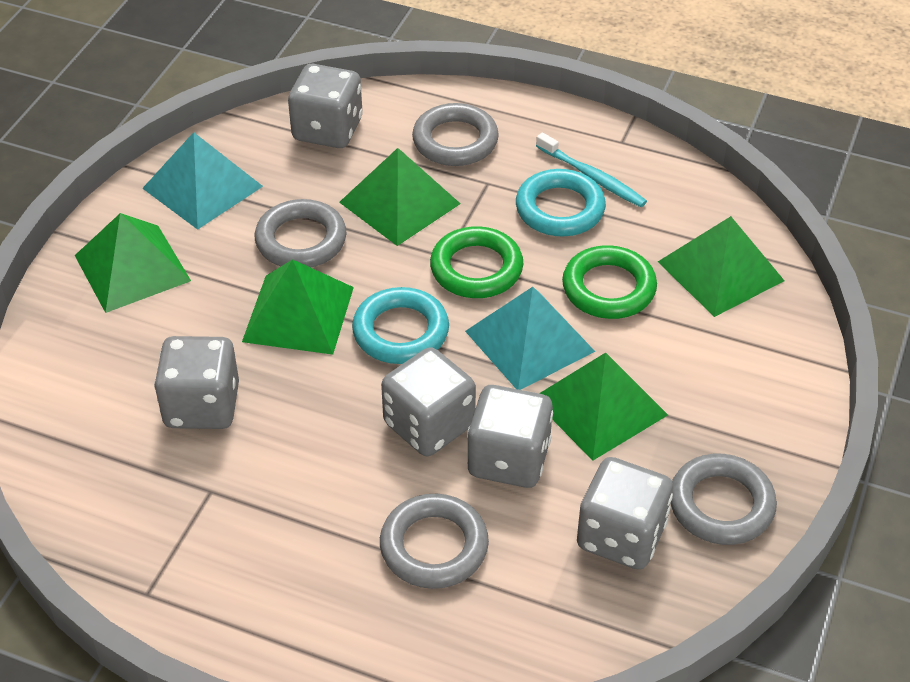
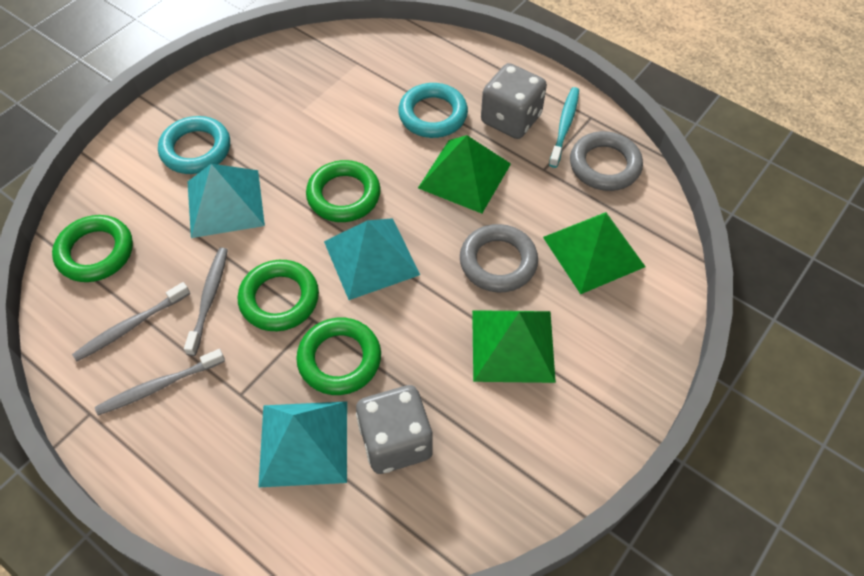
green pyramid: [75,213,191,313] [242,259,354,355] [339,148,461,246] [539,352,668,461] [658,216,784,317] = 5 -> [418,135,511,214] [472,310,556,383] [543,212,646,294] = 3
green ring: [430,226,523,298] [562,245,657,319] = 2 -> [52,215,133,282] [238,260,319,331] [296,318,381,395] [306,160,381,222] = 4
grey dice: [154,336,239,429] [288,64,363,148] [381,347,476,456] [467,385,553,488] [577,457,673,570] = 5 -> [356,385,433,474] [481,63,547,139] = 2
grey ring: [255,199,347,268] [380,494,489,589] [412,103,499,166] [671,454,777,545] = 4 -> [460,224,538,292] [570,131,643,191] = 2
grey toothbrush: none = 0 -> [72,282,190,361] [95,349,225,415] [184,248,228,356] = 3
turquoise pyramid: [142,132,263,230] [465,287,595,390] = 2 -> [187,164,265,238] [258,401,347,488] [324,218,420,300] = 3

